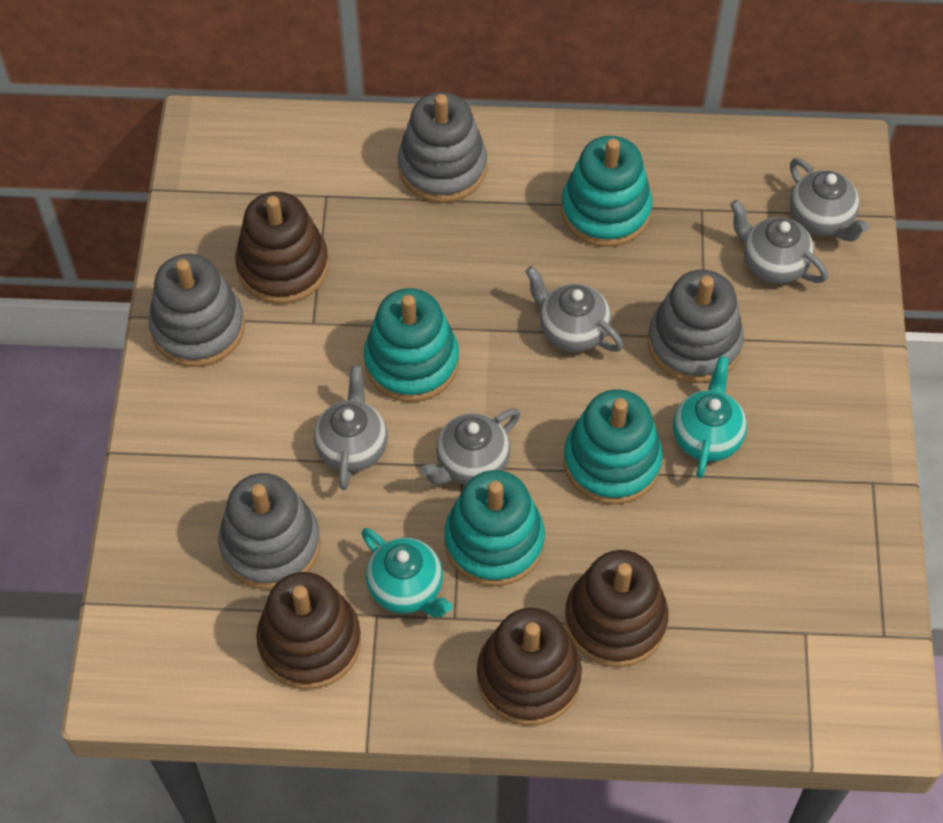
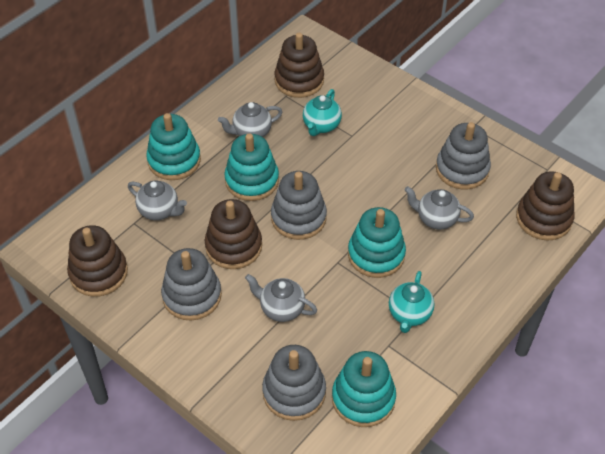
grey teapot: [314,365,388,490] [420,408,520,485] [525,266,623,352] [730,200,828,284] [790,158,869,242] = 5 -> [128,180,187,220] [218,102,283,137] [245,274,317,322] [404,186,474,229] = 4

